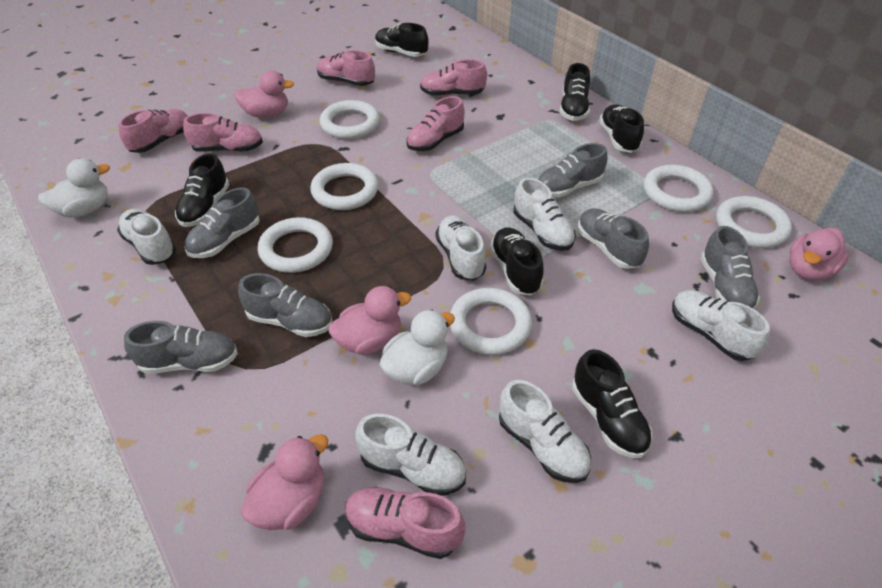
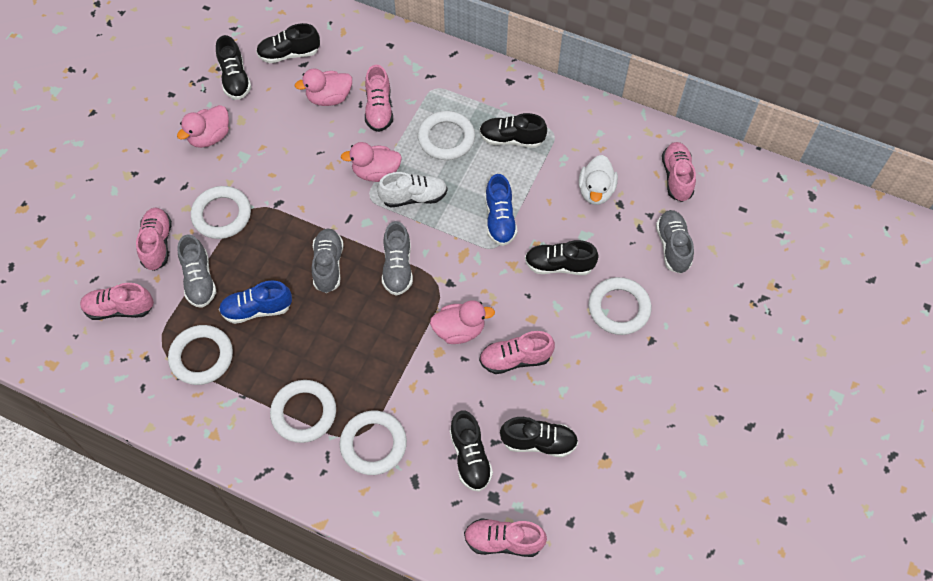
blue shoe: none = 0 -> [219,280,292,324] [485,174,517,246] = 2
grey shoe: [124,321,238,374] [184,188,260,258] [238,273,332,337] [537,143,607,198] [578,208,649,269] [700,226,760,309] = 6 -> [177,235,217,308] [311,228,344,293] [382,221,413,296] [656,210,694,274] = 4
white duck: [38,158,110,218] [380,310,455,385] = 2 -> [579,155,618,205] = 1
white shoe: [117,209,176,265] [355,414,466,496] [436,215,486,281] [499,380,591,483] [513,178,576,251] [672,290,770,361] = 6 -> [377,172,448,208] = 1

